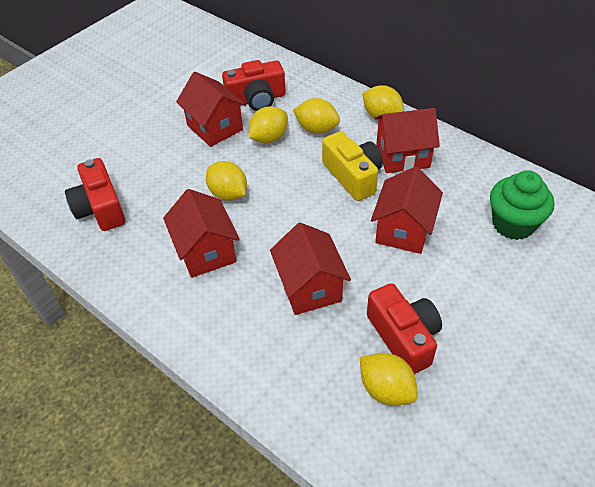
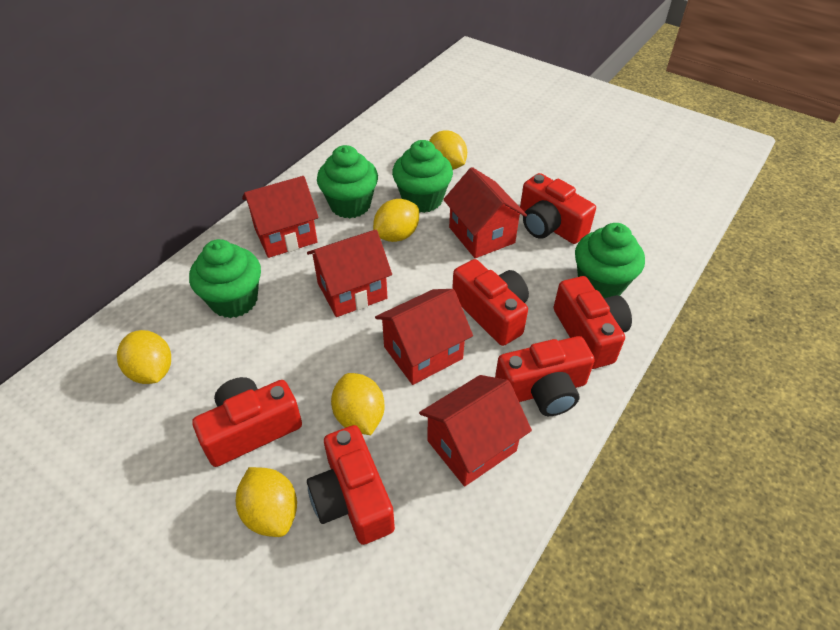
green cupcake: [490,170,554,240] = 1 -> [189,239,261,318] [317,145,378,218] [392,140,453,213] [575,223,645,298] = 4
red camera: [65,158,125,231] [222,60,286,111] [367,283,442,374] = 3 -> [192,377,302,467] [307,425,395,545] [452,259,529,346] [495,336,595,416] [520,173,596,244] [554,276,632,369] = 6
yellow camera: [322,131,383,201] = 1 -> none = 0

